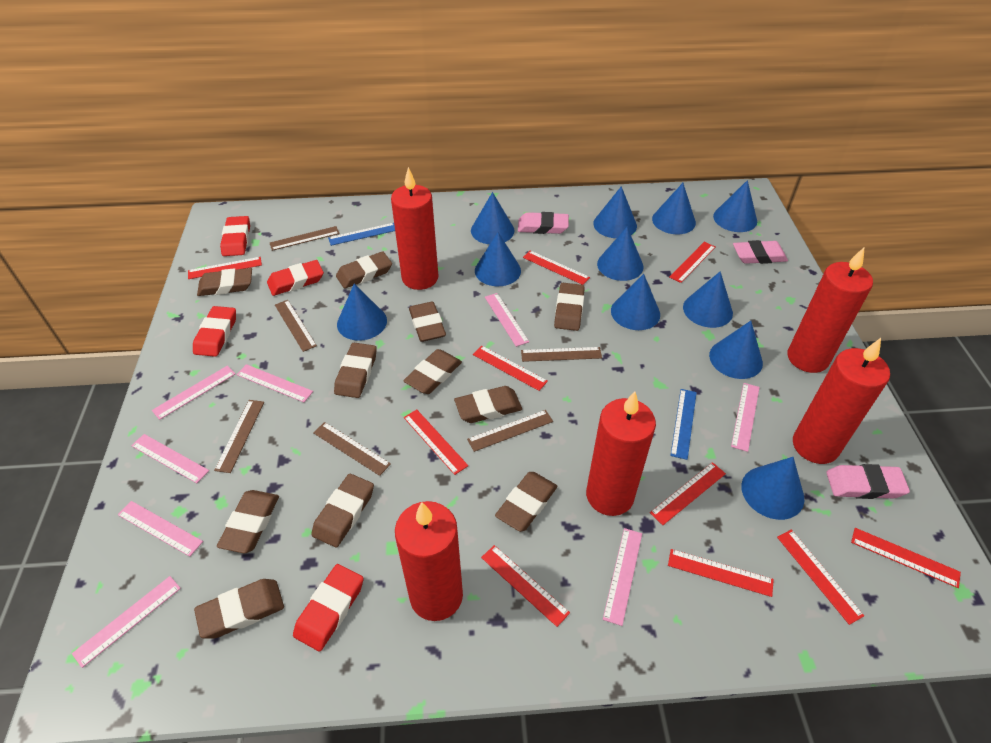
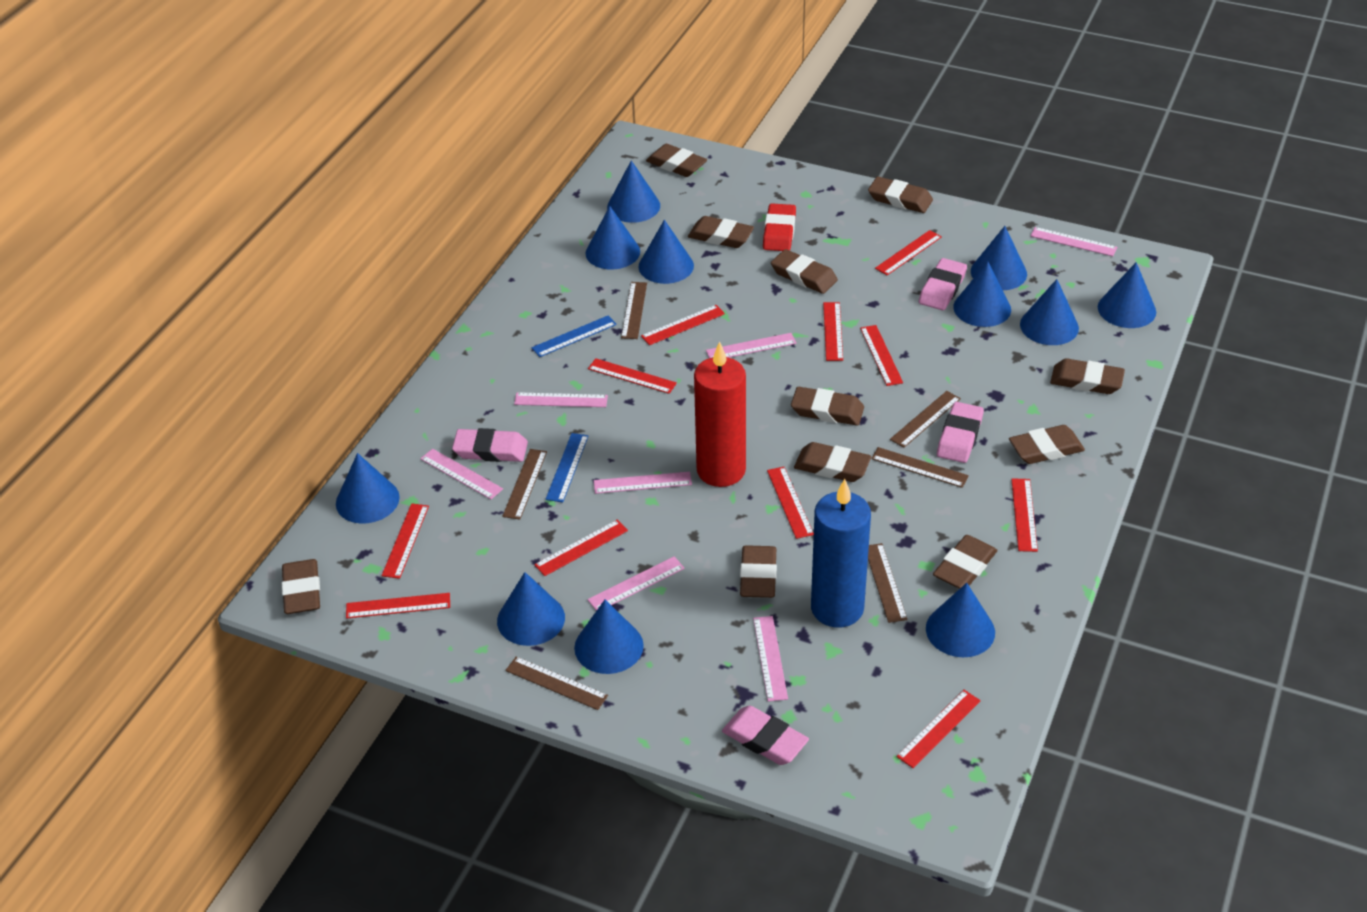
blue candle: none = 0 -> [811,479,871,628] = 1
pink eraser: [518,212,569,234] [733,240,788,264] [826,464,910,499] = 3 -> [452,428,528,462] [722,706,809,765] [919,258,967,310] [937,402,984,463] = 4
pink ruler: [72,576,181,668] [118,501,203,557] [131,434,209,483] [152,365,235,420] [237,364,313,402] [485,293,529,347] [603,528,642,626] [731,383,760,452] = 8 -> [420,449,503,499] [514,392,608,407] [587,556,685,611] [594,472,692,494] [706,333,796,358] [753,616,788,702] [1031,227,1117,256] = 7
red candle: [391,167,438,290] [395,501,463,621] [586,391,656,516] [788,248,873,373] [793,338,890,464] = 5 -> [694,341,746,487] = 1
red eraser: [193,306,236,357] [220,216,250,256] [267,260,324,296] [293,564,364,652] = 4 -> [763,203,796,251] = 1
red ruler: [188,257,262,279] [404,409,468,475] [473,346,548,391] [481,545,570,627] [523,250,590,285] [650,462,726,525] [668,549,774,597] [670,242,715,283] [777,530,864,625] [851,528,961,588] = 10 -> [346,593,450,619] [382,503,429,579] [534,520,628,576] [588,358,677,394] [641,305,725,345] [767,467,814,539] [823,302,843,361] [860,325,903,386] [875,230,942,275] [896,690,981,768] [1011,478,1038,552] = 11

